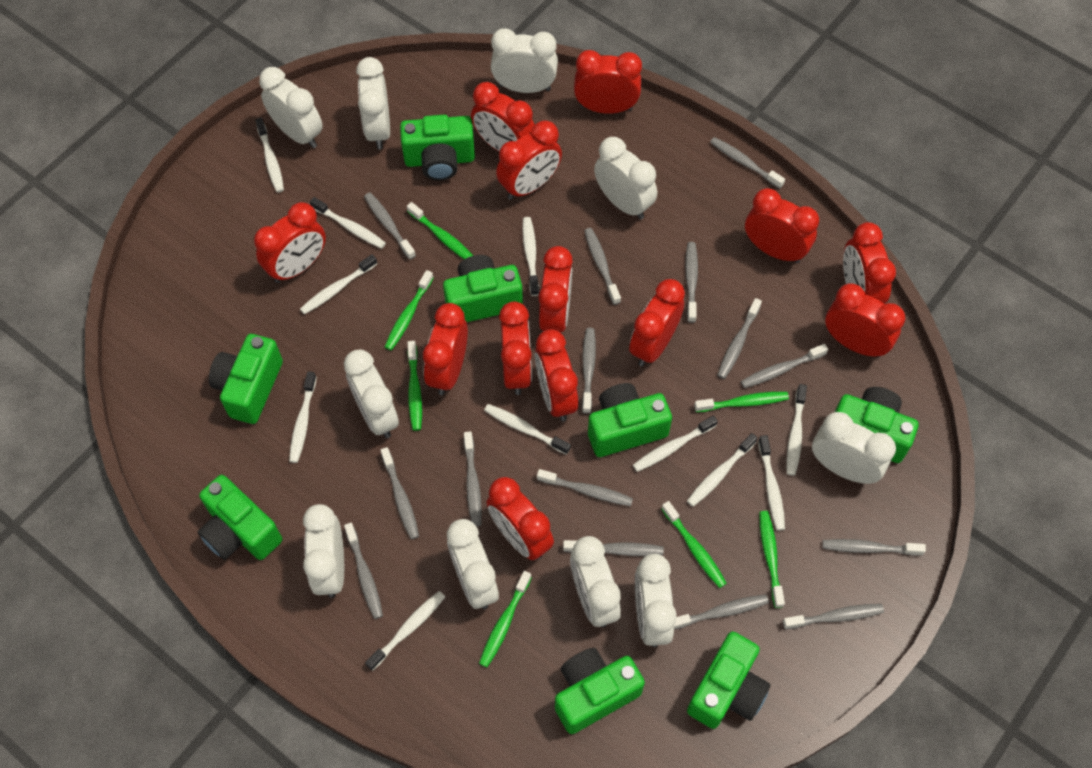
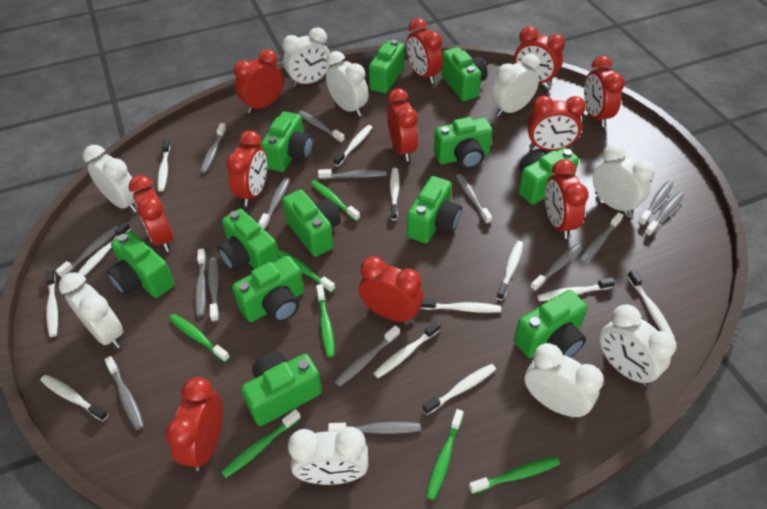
green camera: [198,475,282,560] [209,334,283,424] [400,115,475,181] [443,255,523,322] [555,648,645,734] [588,383,672,457] [687,632,771,729] [835,387,919,463] = 8 -> [107,231,175,298] [217,209,280,271] [232,256,304,322] [241,352,322,426] [261,111,313,172] [282,190,341,257] [361,40,405,94] [407,176,462,243] [434,117,493,169] [441,47,488,101] [514,290,587,358] [518,148,579,205] = 12
red clock: [254,202,326,283] [423,303,468,395] [471,82,535,152] [487,477,554,560] [496,120,562,200] [499,301,532,395] [535,329,578,421] [538,246,573,333] [574,50,642,114] [629,279,685,367] [745,188,819,263] [825,283,905,358] [843,222,896,304] = 13 -> [129,175,174,252] [165,377,223,471] [226,131,267,207] [234,49,283,113] [359,256,423,323] [387,89,418,161] [407,18,443,84] [514,26,565,86] [527,96,586,151] [545,159,589,239] [584,56,625,127] = 11
white clock: [259,67,323,148] [303,504,344,598] [344,350,399,438] [356,57,390,150] [447,519,499,609] [491,28,558,93] [570,536,621,627] [594,137,657,219] [635,554,677,647] [812,412,896,484] = 10 -> [59,272,123,348] [83,145,138,212] [282,27,330,87] [288,427,368,485] [326,51,369,117] [492,54,540,117] [524,343,604,418] [593,144,655,216] [600,304,677,386] = 9
white toothbrush: [255,118,284,193] [289,371,317,463] [300,254,377,315] [310,197,386,249] [365,591,445,671] [484,404,571,455] [522,217,539,296] [633,415,718,472] [687,433,757,507] [758,435,785,531] [787,384,807,476] = 11 -> [40,375,108,421] [45,269,58,337] [78,222,131,276] [157,140,170,192] [333,125,372,166] [374,321,441,378] [390,168,400,220] [420,298,501,313] [423,364,496,415] [496,241,523,300] [537,277,616,301] [627,270,675,338] = 12

